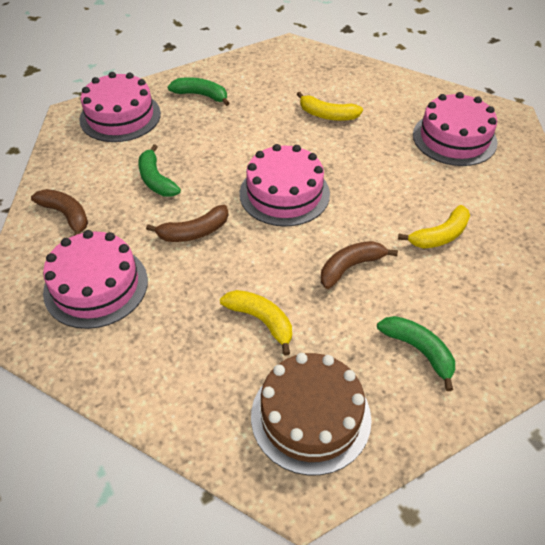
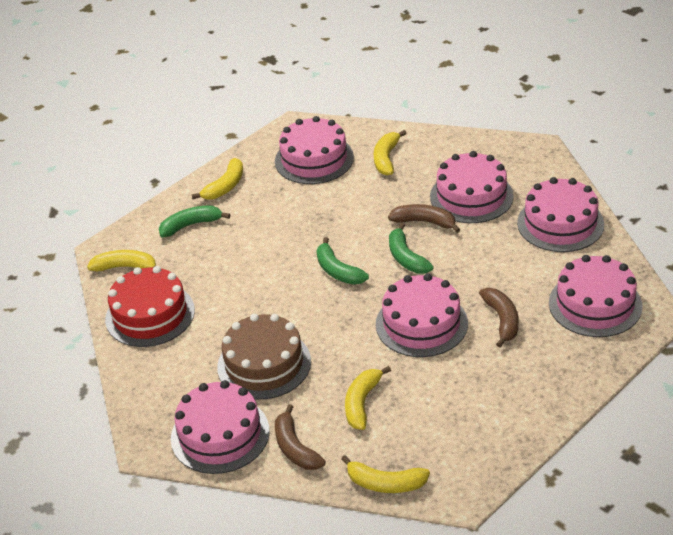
pink cake: [43,230,148,329] [79,72,161,142] [240,144,330,227] [413,92,498,166] = 4 -> [171,380,270,474] [275,116,354,184] [376,274,468,357] [430,151,514,223] [517,177,604,252] [549,255,642,337] = 6
red cake: none = 0 -> [105,266,195,347] = 1
yellow banana: [220,290,292,356] [297,92,363,121] [398,205,470,249] = 3 -> [87,250,156,271] [192,158,243,200] [341,455,430,493] [345,366,391,430] [374,130,407,175] = 5

